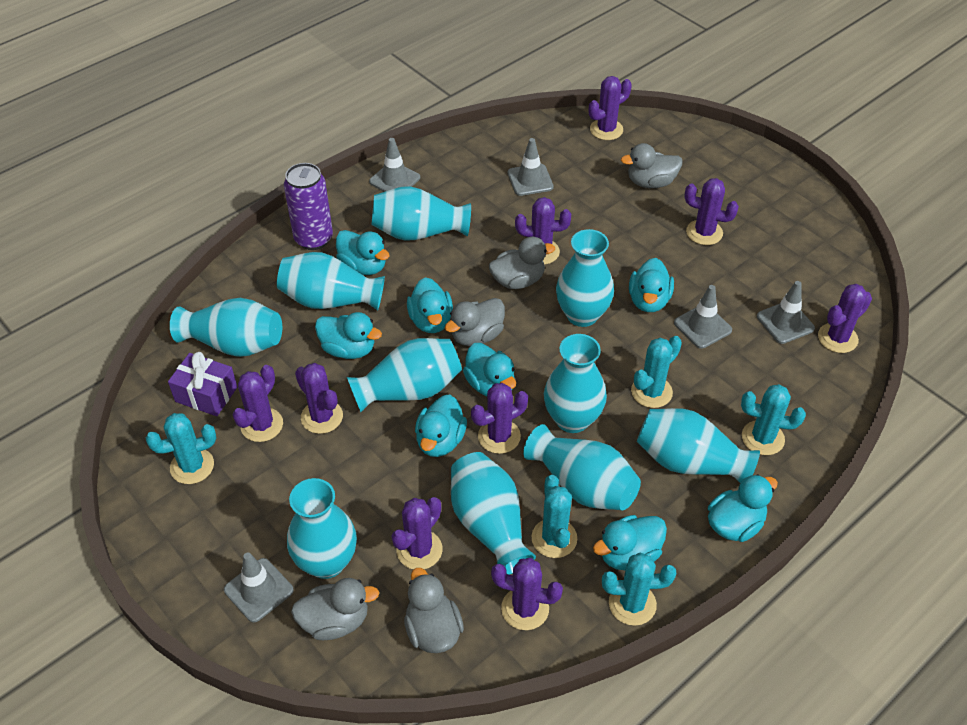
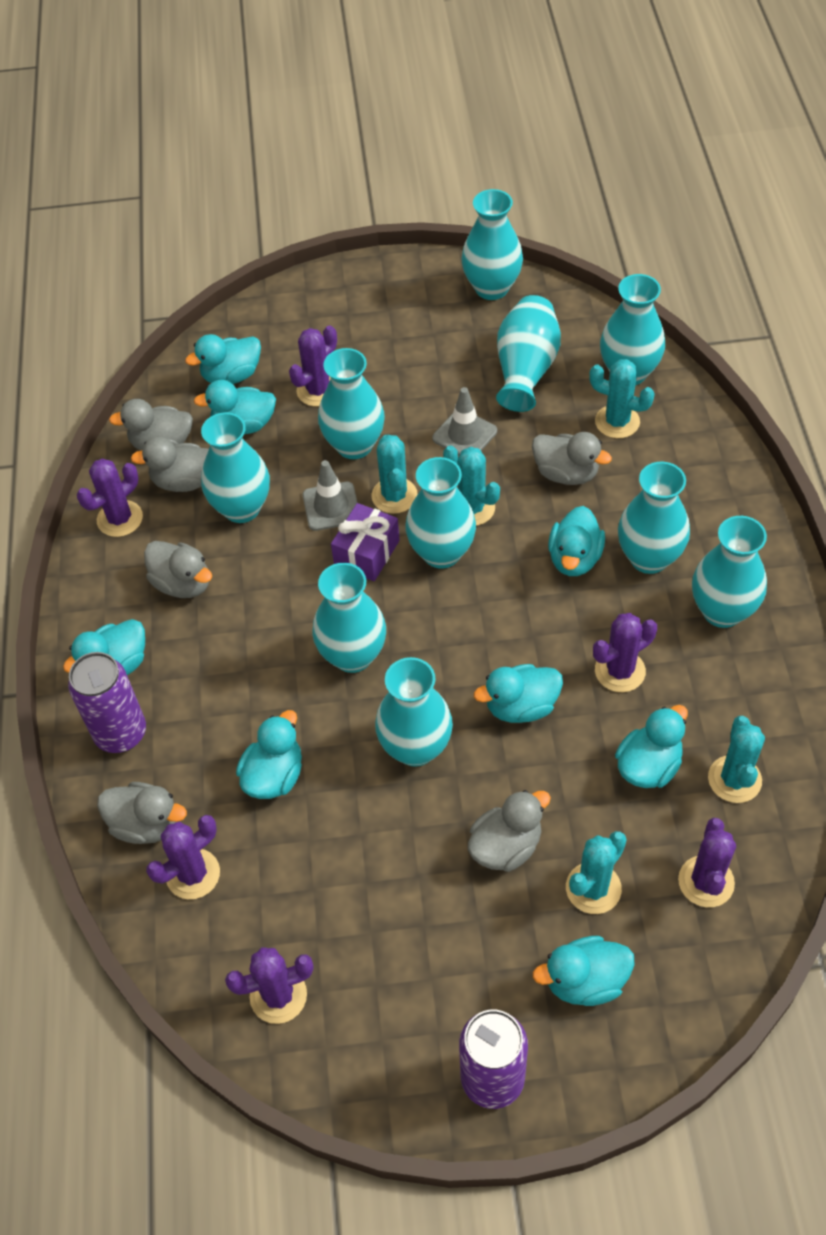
grey duck: [291,578,379,640] [404,568,464,653] [445,298,505,346] [489,237,555,289] [621,143,682,188] = 5 -> [97,782,187,844] [109,399,193,450] [131,437,209,492] [144,541,212,598] [468,790,551,872] [532,432,612,485] = 6
grey traffic cone: [224,552,294,622] [369,138,420,192] [508,138,554,196] [674,285,732,349] [757,281,815,344] = 5 -> [303,460,357,531] [432,387,497,456] = 2
purple cactus: [232,365,283,442] [295,363,343,434] [392,497,442,569] [471,383,528,454] [491,557,563,630] [515,197,571,265] [589,76,632,140] [684,178,739,245] [818,284,872,353] = 9 -> [77,458,143,537] [146,815,220,899] [225,947,314,1024] [289,326,337,407] [593,613,657,692] [678,818,736,907] = 6
purple can: [284,163,333,250] = 1 -> [68,652,146,753] [459,1010,528,1109] = 2

